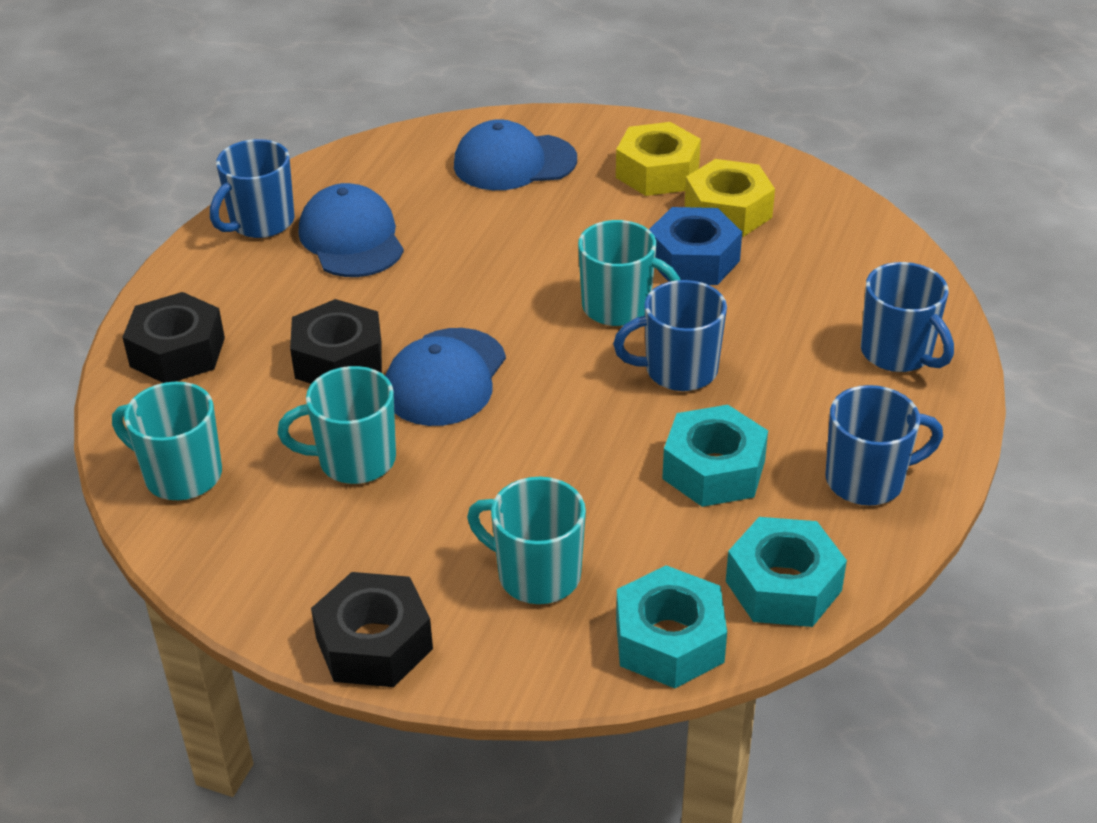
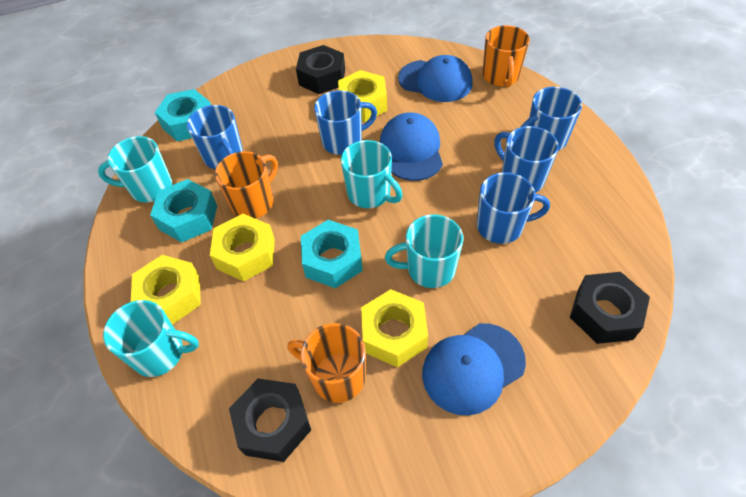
blue mug: [210,139,294,238] [613,280,727,391] [826,385,943,505] [861,262,954,372] = 4 -> [187,105,243,169] [314,90,377,155] [477,172,550,244] [494,126,559,193] [521,87,582,151] = 5
blue nut: [649,207,742,285] = 1 -> none = 0
orange mug: none = 0 -> [215,151,278,219] [287,323,366,403] [482,25,530,87] = 3
yellow nut: [616,122,701,196] [685,159,775,237] = 2 -> [131,255,201,325] [210,214,275,282] [338,70,387,122] [361,289,428,368] = 4

